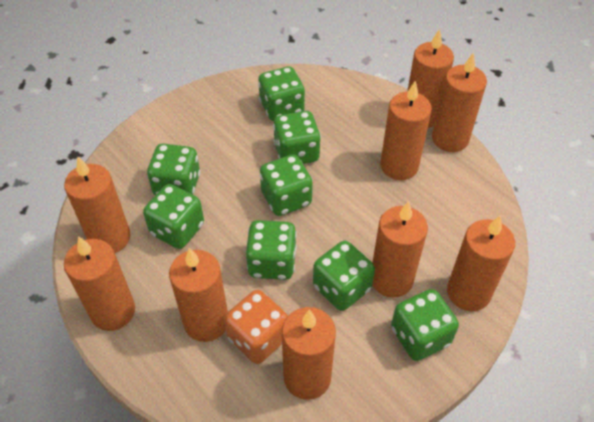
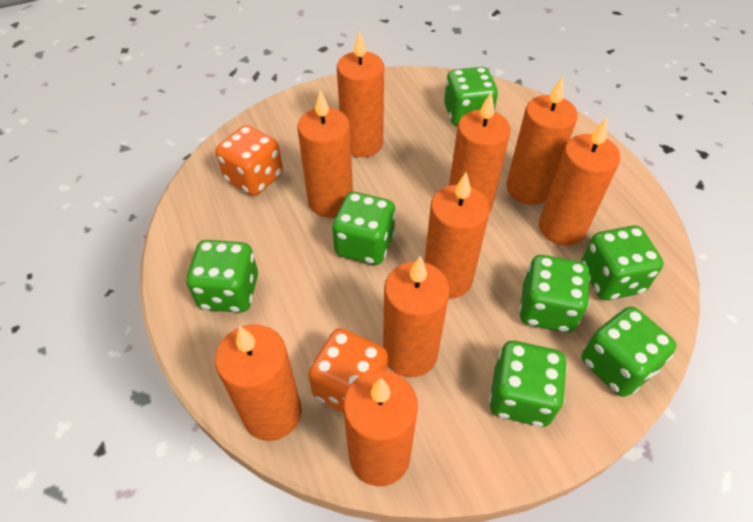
green dice: [143,184,204,249] [147,143,200,195] [246,220,297,280] [258,67,305,121] [260,154,313,216] [273,111,321,164] [313,241,375,311] [391,289,459,361] = 8 -> [186,240,258,313] [332,192,396,265] [444,67,498,127] [489,341,567,427] [519,255,590,333] [581,226,664,300] [582,307,676,397] = 7
orange dice: [224,290,288,364] = 1 -> [216,125,283,196] [308,328,388,413] = 2

